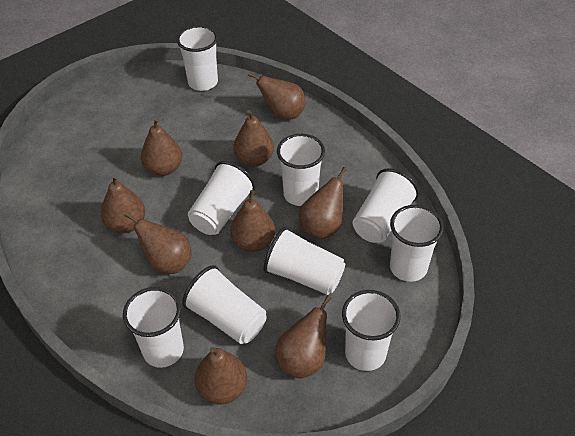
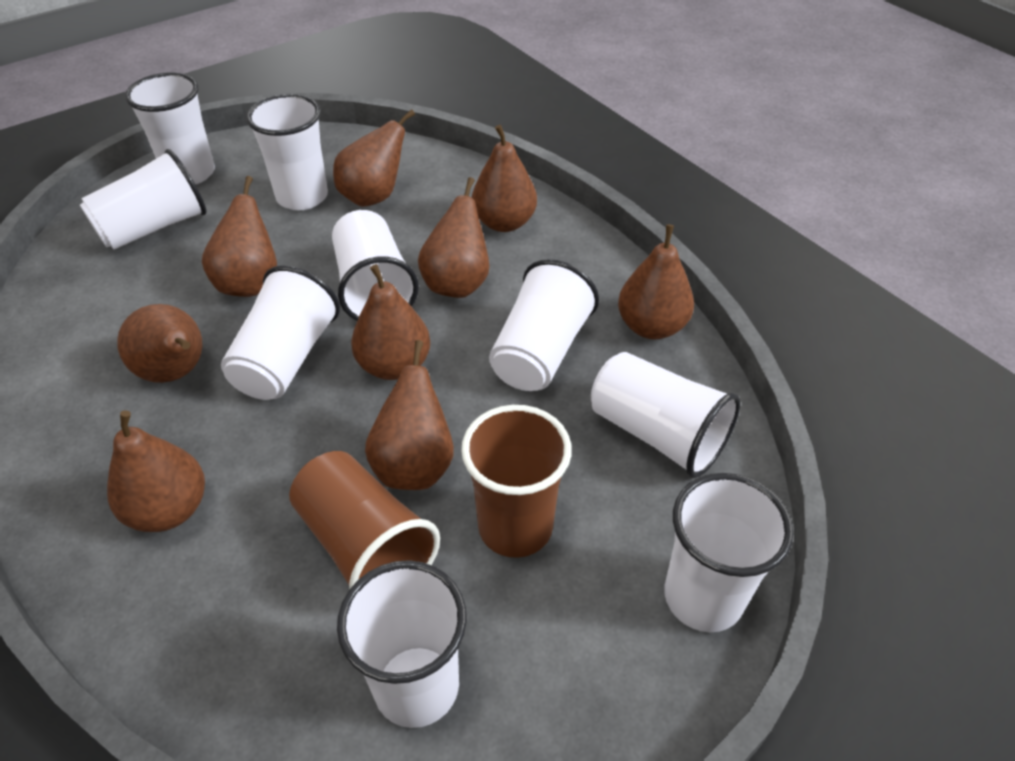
brown cup: none = 0 -> [289,451,440,590] [461,405,572,558] = 2

